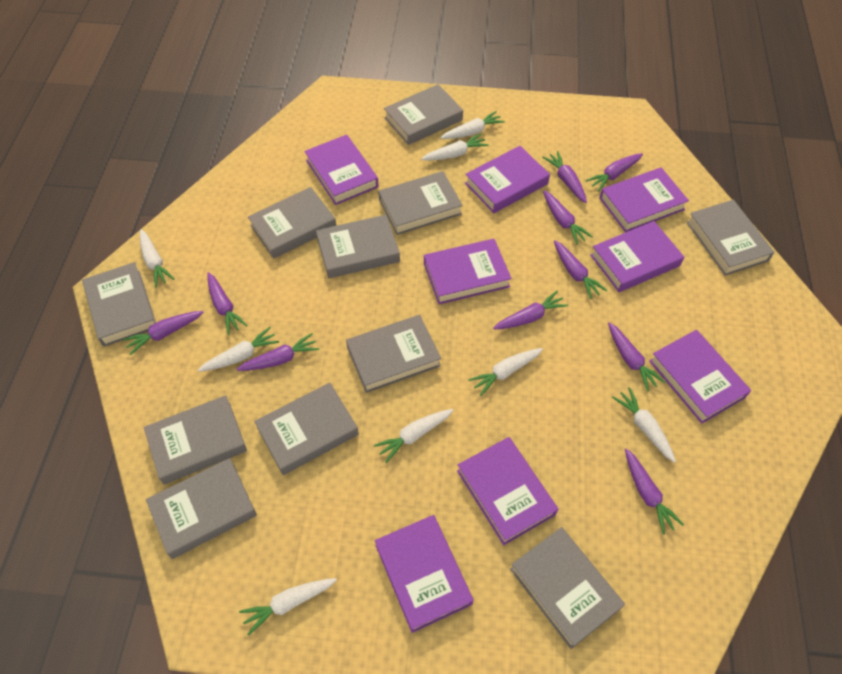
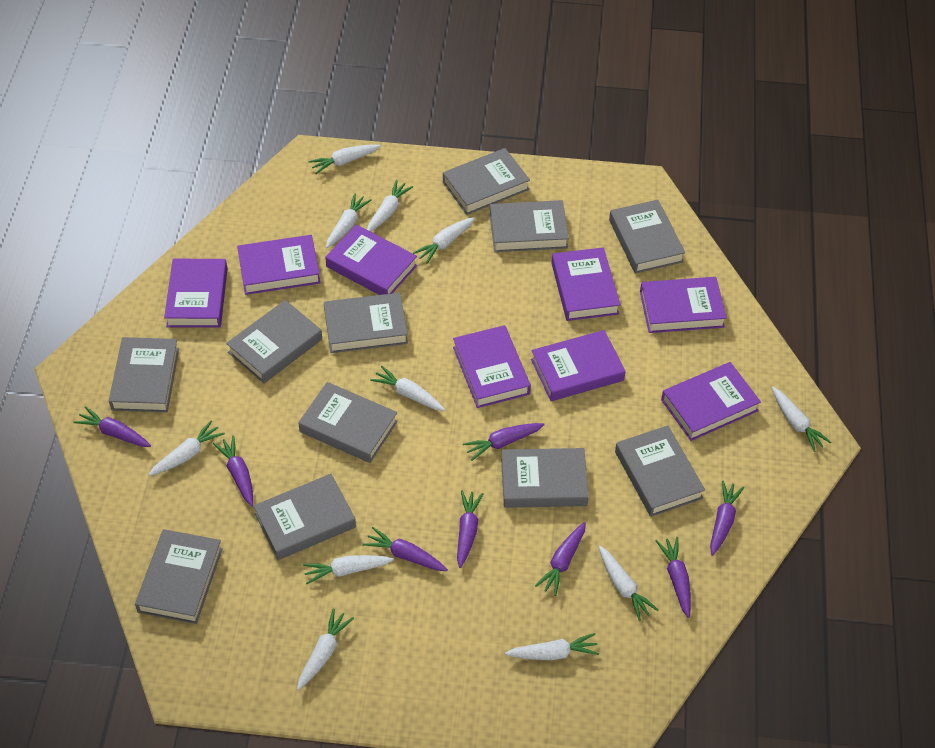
purple carrot: [122,311,203,355] [207,272,248,335] [237,333,319,371] [493,291,568,329] [542,151,587,203] [543,190,593,245] [554,240,607,299] [586,153,643,192] [608,322,665,392] [625,448,684,535] = 10 -> [73,406,151,447] [213,435,253,507] [363,527,448,571] [457,490,484,568] [463,423,544,461] [535,522,586,596] [656,537,691,618] [710,481,744,556] = 8
white carrot: [140,229,175,288] [198,327,279,372] [239,578,337,636] [374,409,454,463] [421,134,489,161] [440,111,505,139] [468,348,543,396] [612,387,676,463] = 8 -> [148,420,225,476] [297,608,354,690] [303,555,394,584] [309,144,381,174] [326,193,372,248] [367,180,413,232] [370,366,445,411] [413,217,475,264] [505,633,599,660] [599,546,658,621] [772,387,831,452] = 11

